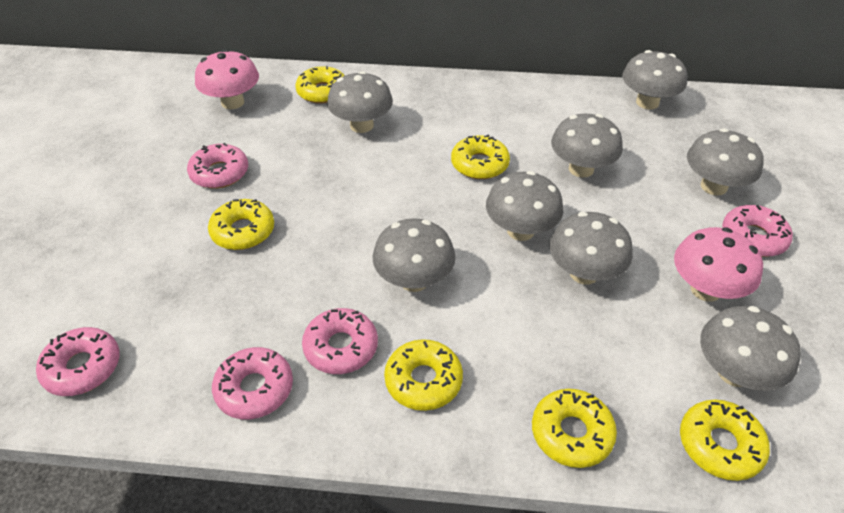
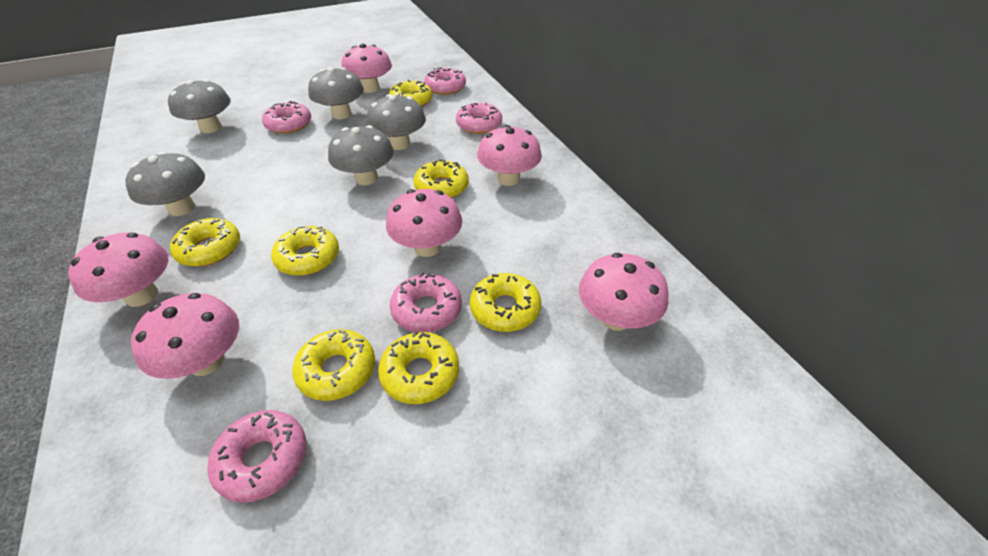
grey mushroom: [327,71,393,133] [372,218,456,292] [486,171,563,241] [549,212,633,285] [551,114,623,178] [622,50,687,109] [687,128,764,195] [700,306,801,391] = 8 -> [125,152,205,216] [168,79,231,133] [308,67,364,119] [328,125,394,185] [366,94,426,150] = 5
pink mushroom: [195,49,259,109] [674,227,763,302] = 2 -> [68,233,169,307] [131,293,239,379] [341,43,392,93] [386,189,462,257] [477,125,542,186] [579,253,669,331] = 6
yellow donut: [208,199,274,250] [295,66,345,104] [384,339,463,411] [451,135,510,179] [532,389,617,468] [680,399,770,481] = 6 -> [170,218,240,267] [271,226,339,276] [292,329,375,401] [378,331,459,404] [389,80,433,107] [413,160,469,198] [470,273,541,332] = 7

